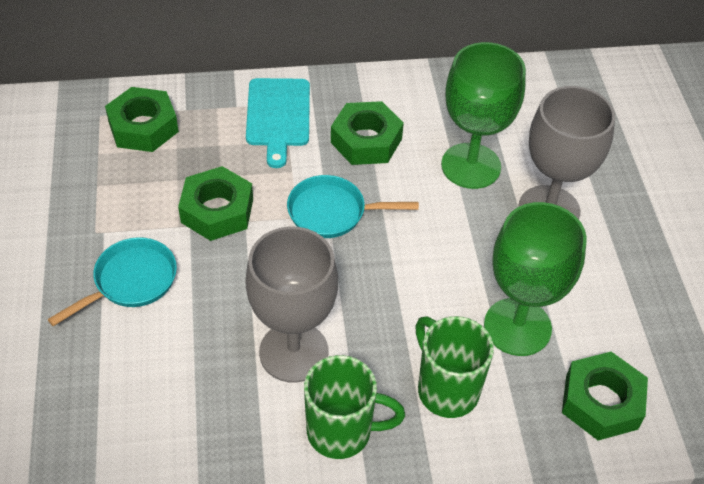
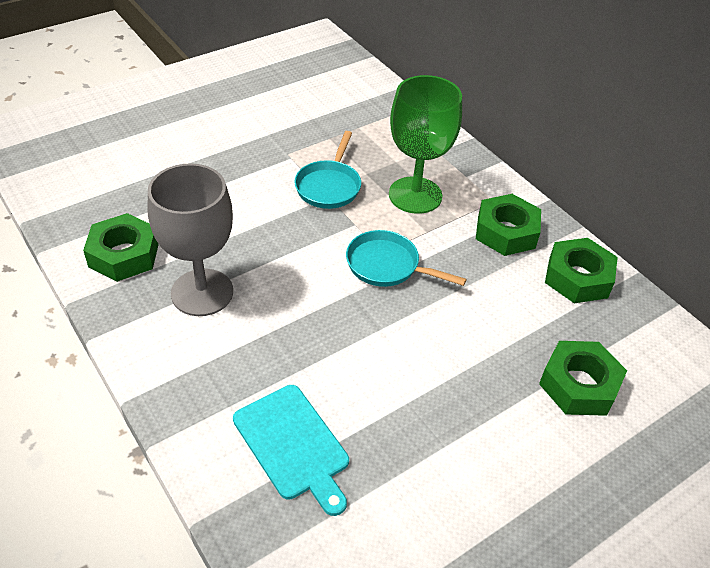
green goblet: [441,42,526,189] [484,202,587,356] = 2 -> [389,75,462,214] = 1
green mug: [304,355,405,459] [415,316,494,418] = 2 -> none = 0
grey goblet: [245,226,338,383] [518,86,615,219] = 2 -> [147,163,233,316] = 1

